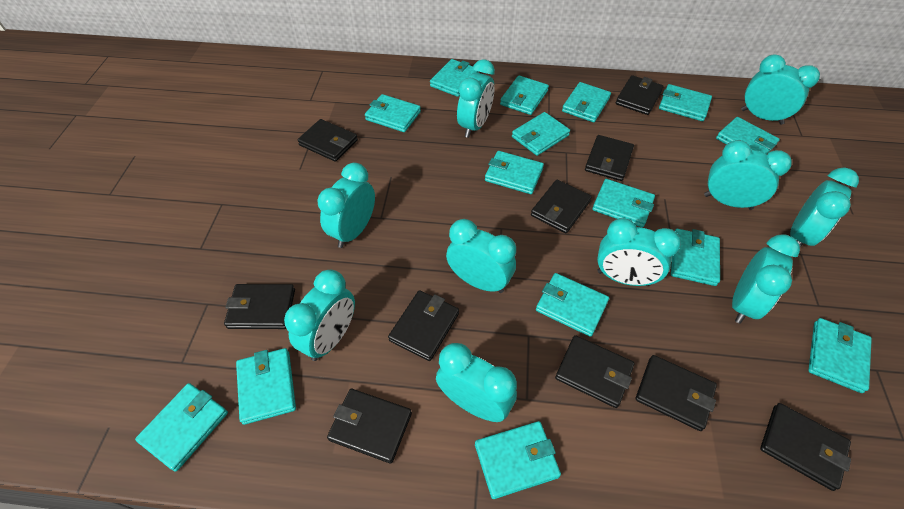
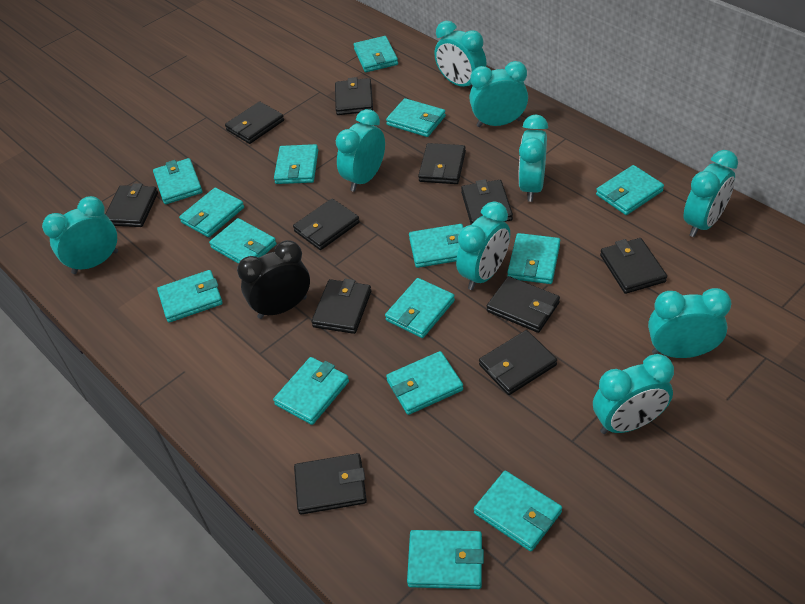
black clock: none = 0 -> [237,240,310,319] = 1
black wallet: [224,284,295,329] [298,119,358,162] [327,389,412,463] [388,290,459,361] [531,180,592,233] [555,335,634,408] [585,135,634,181] [616,75,664,115] [636,355,717,431] [760,403,851,491] = 10 -> [105,183,158,227] [225,101,284,144] [293,198,360,250] [294,453,367,515] [311,279,371,334] [335,77,373,115] [418,143,466,184] [461,179,513,225] [479,330,557,395] [487,276,560,333] [600,238,667,294] = 11
turquoise clock: [284,270,355,361] [317,163,375,248] [436,343,517,422] [446,219,516,293] [457,59,495,138] [597,218,681,286] [704,140,792,210] [732,234,800,324] [741,55,820,125] [790,167,859,247] = 10 -> [42,196,118,274] [336,109,385,192] [435,21,487,87] [456,201,510,290] [469,61,528,127] [518,114,548,202] [593,354,674,434] [648,288,731,358] [684,150,738,237] = 9

